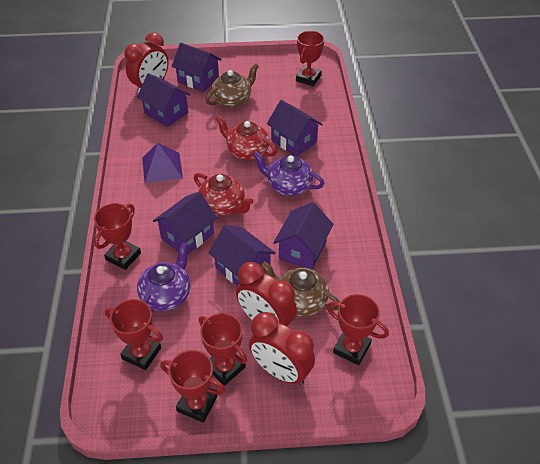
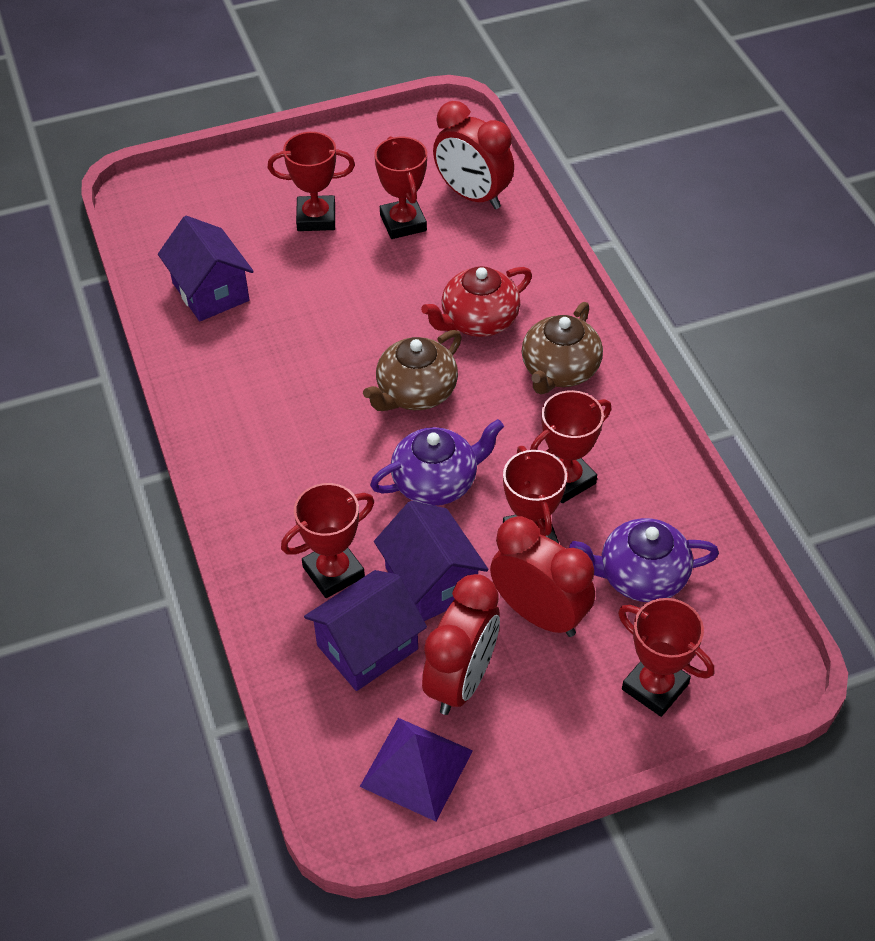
purple house: [137,73,191,127] [153,192,217,255] [171,43,222,92] [208,225,276,286] [267,100,323,157] [273,202,333,270] = 6 -> [158,216,254,321] [304,570,427,691] [374,501,489,621] = 3
red teapot: [194,173,253,216] [215,115,277,160] = 2 -> [421,266,532,337] = 1

